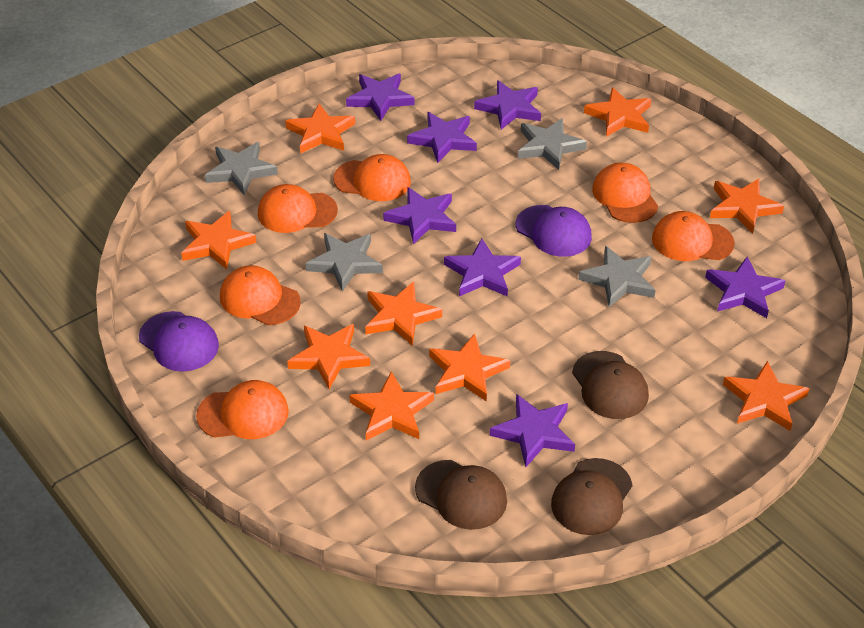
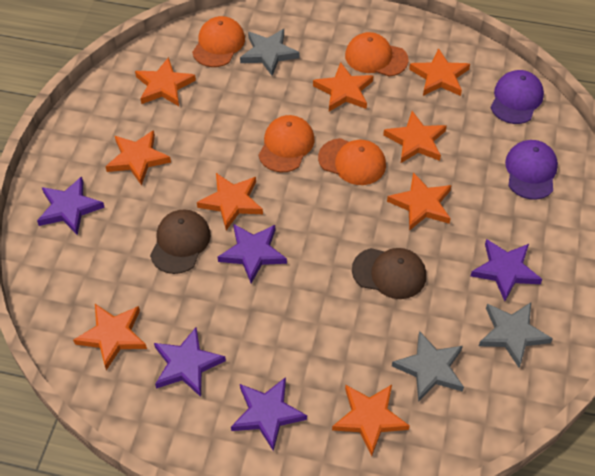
brown cap: [415,460,507,530] [551,458,633,535] [572,351,649,419] = 3 -> [150,209,211,274] [352,248,426,299] = 2
grey star: [205,142,278,195] [305,233,383,292] [518,118,587,170] [578,246,656,307] = 4 -> [240,29,300,76] [392,331,464,402] [479,302,553,368] = 3
orange cap: [196,380,289,439] [220,265,301,325] [258,184,338,233] [333,154,411,201] [592,163,658,223] [652,211,735,261] = 6 -> [192,16,245,67] [258,115,315,172] [318,138,386,185] [345,32,409,77] = 4
purple star: [346,74,415,121] [383,187,456,244] [407,112,477,163] [444,238,521,297] [474,80,541,130] [490,394,575,467] [705,256,785,318] = 7 -> [37,176,105,235] [154,328,226,397] [218,224,287,283] [231,377,307,451] [471,239,542,301] = 5

